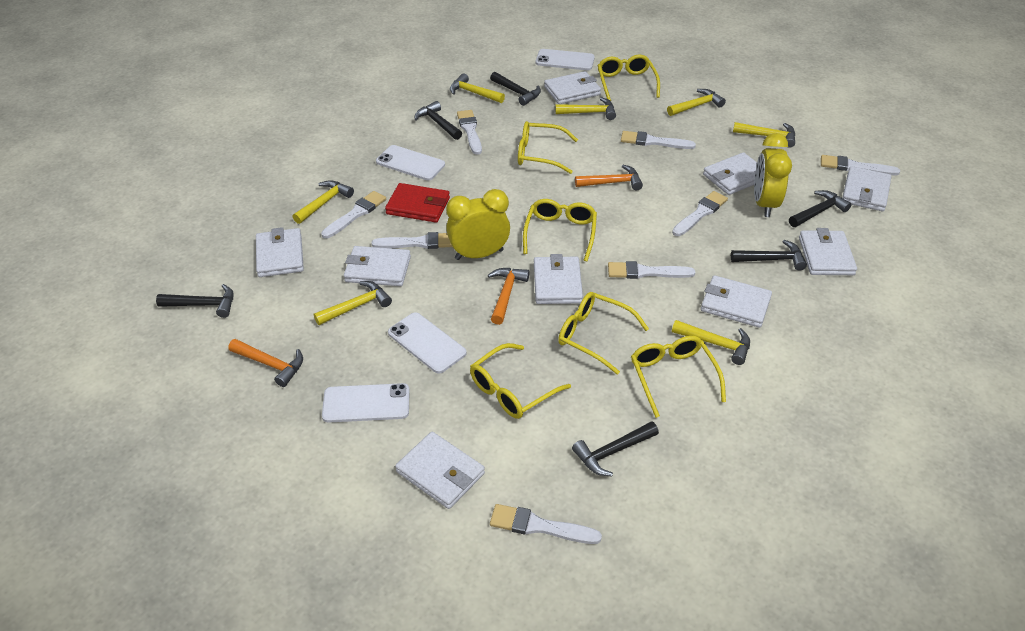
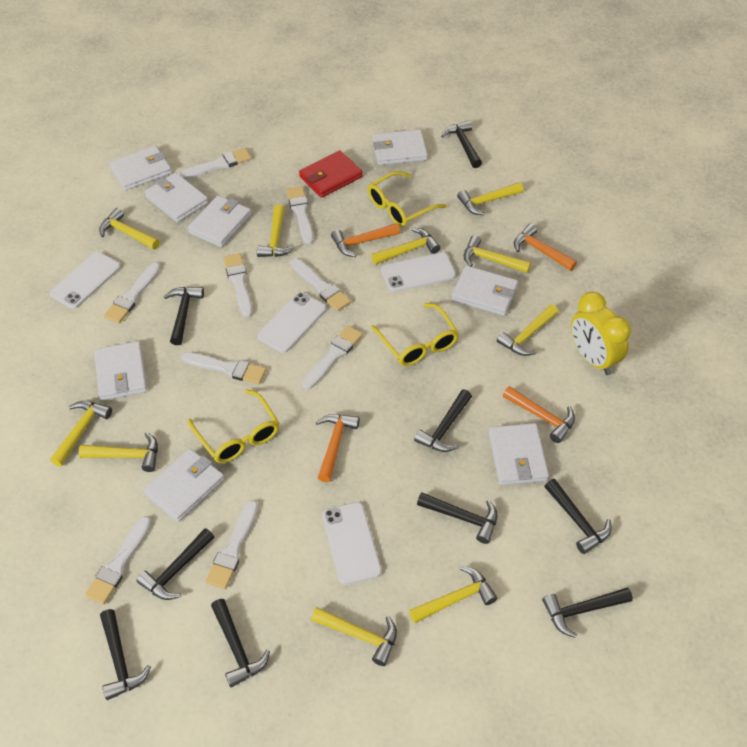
black hammer: [156,284,234,318] [414,101,462,140] [490,72,541,106] [572,421,659,476] [731,240,807,271] [789,190,852,227] = 6 -> [100,609,151,700] [136,528,214,600] [164,287,204,345] [211,599,270,688] [414,390,472,452] [417,492,497,544] [441,121,482,168] [542,587,633,638] [544,479,611,554] = 9
orange hammer: [229,339,303,387] [488,268,530,325] [575,165,643,190] = 3 -> [316,414,360,482] [331,223,400,257] [503,386,575,443] [514,224,577,271] = 4
white brush: [321,191,386,238] [372,232,452,249] [457,110,482,155] [490,504,602,544] [608,261,695,279] [621,131,696,149] [672,191,728,236] [821,155,900,175] = 8 -> [85,516,152,605] [104,263,160,323] [179,148,251,179] [181,352,266,384] [205,500,258,589] [223,253,252,317] [286,186,314,244] [290,258,351,311] [302,326,363,390] = 9
white wallet: [256,227,304,277] [344,246,411,286] [395,432,485,509] [534,254,583,304] [544,71,601,104] [701,275,772,328] [703,152,757,195] [799,228,857,275] [842,166,891,212] = 9 -> [94,341,147,401] [109,146,172,191] [143,449,225,522] [145,172,208,223] [188,195,251,247] [372,129,428,165] [452,266,518,316] [489,423,549,485] = 8
yellow clock: [446,189,510,260] [754,133,792,217] = 2 -> [571,292,631,375] = 1
yellow glasses: [470,343,571,419] [518,121,578,174] [523,199,597,261] [558,292,649,375] [597,55,660,101] [631,336,726,418] = 6 -> [188,389,279,463] [368,171,447,227] [371,303,459,366] = 3
yellow hammer: [292,180,354,224] [314,281,392,325] [450,73,505,103] [555,97,616,120] [667,89,726,116] [672,320,750,365] [733,122,795,148] = 7 -> [50,401,112,467] [79,432,158,472] [99,208,160,250] [257,205,295,257] [311,607,397,666] [371,228,440,265] [409,566,497,623] [457,182,523,216] [464,235,531,273] [497,304,558,356] = 10

